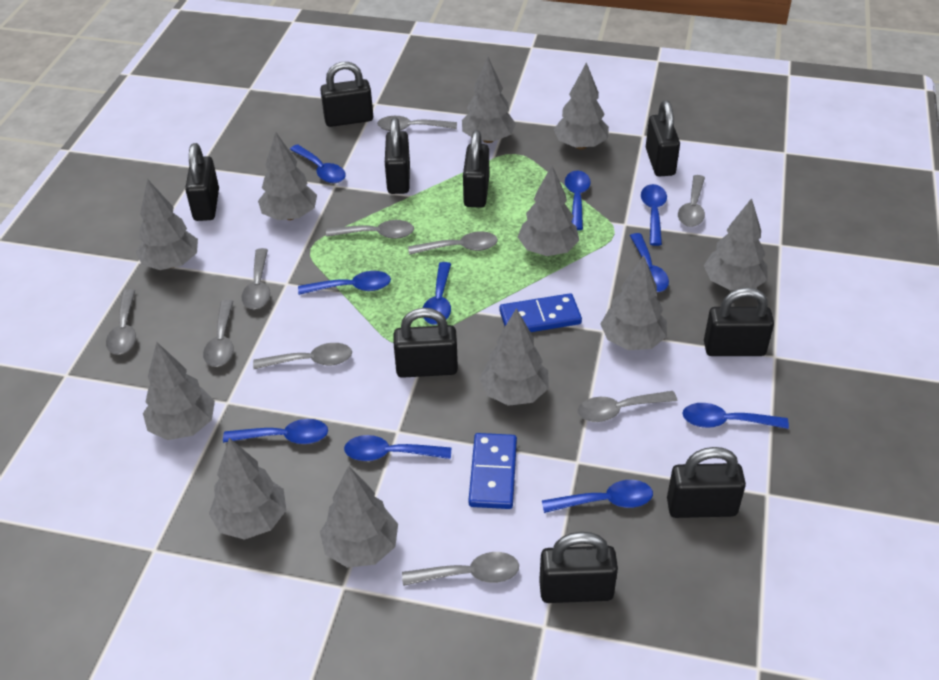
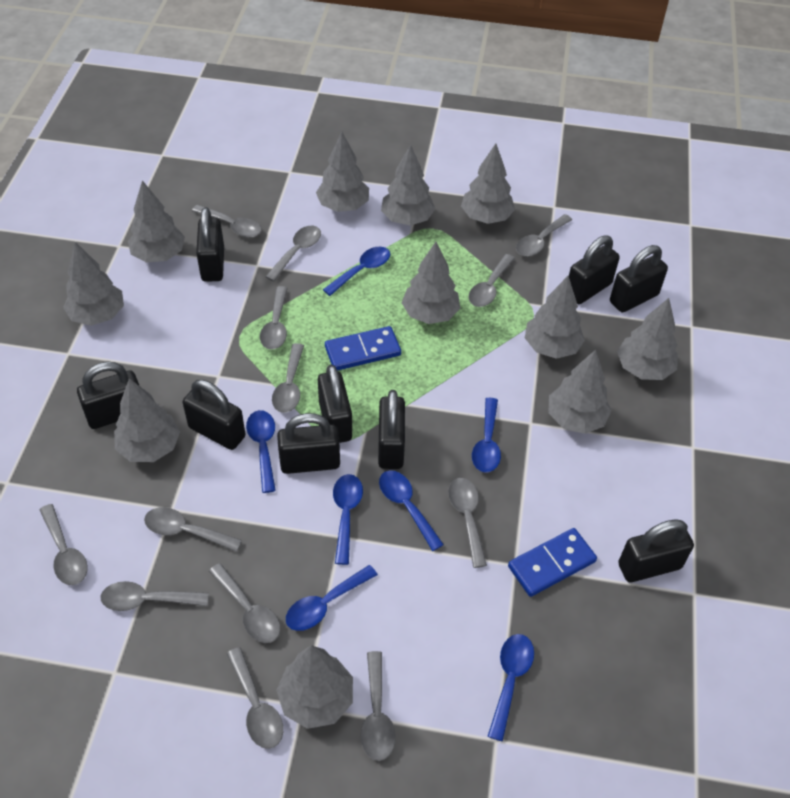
blue spoon: [223,419,328,444] [290,144,346,183] [298,271,391,295] [344,435,451,461] [423,262,451,325] [542,480,653,513] [565,171,591,230] [630,233,669,292] [641,184,667,246] [682,403,789,429] = 10 -> [246,410,276,493] [286,565,378,631] [323,247,390,296] [333,474,363,565] [379,470,444,551] [472,398,501,473] [487,634,534,741] = 7
grey spoon: [106,289,136,354] [203,299,233,367] [242,248,270,309] [253,343,352,369] [326,220,414,239] [377,116,457,131] [402,552,519,586] [408,231,498,255] [577,391,677,422] [678,175,705,227] = 10 -> [40,504,88,585] [101,581,209,611] [144,507,242,552] [192,205,262,238] [209,563,280,643] [227,647,283,749] [260,286,288,349] [265,226,321,281] [272,343,304,413] [360,651,396,761] [448,478,487,568] [468,254,515,307] [516,214,572,256] = 13

